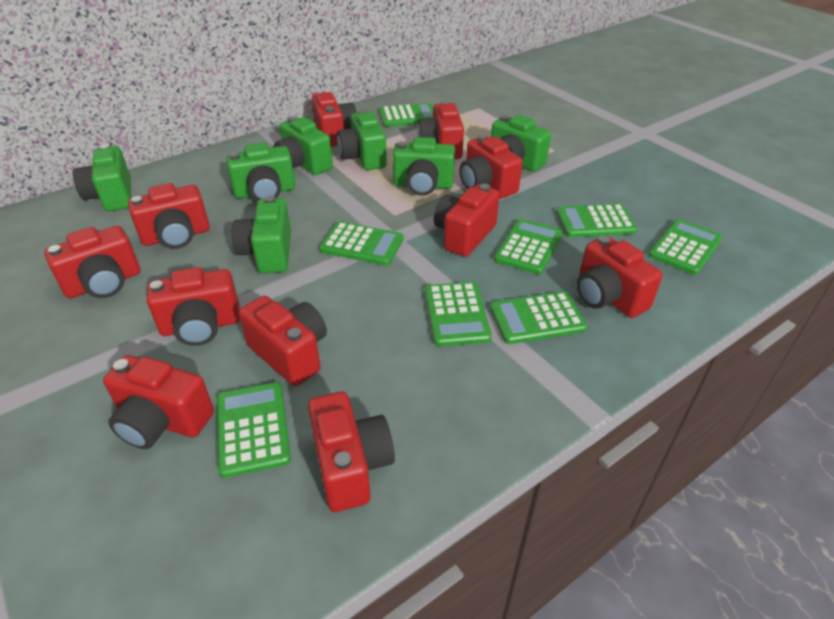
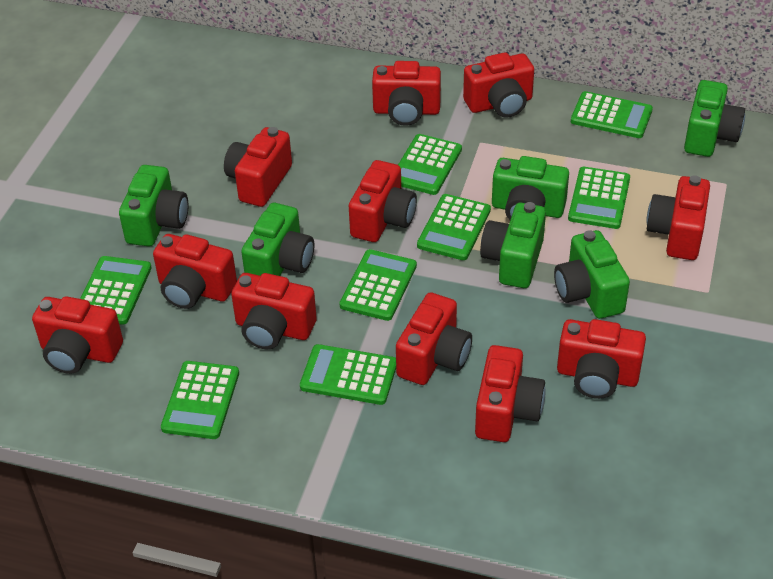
green camera: [73,144,131,211] [226,143,295,201] [232,195,291,273] [273,116,333,175] [337,109,387,170] [393,137,455,196] [491,115,551,171] = 7 -> [119,165,188,246] [241,203,314,276] [480,202,546,288] [492,156,569,220] [554,230,630,319] [684,80,745,157] = 6

